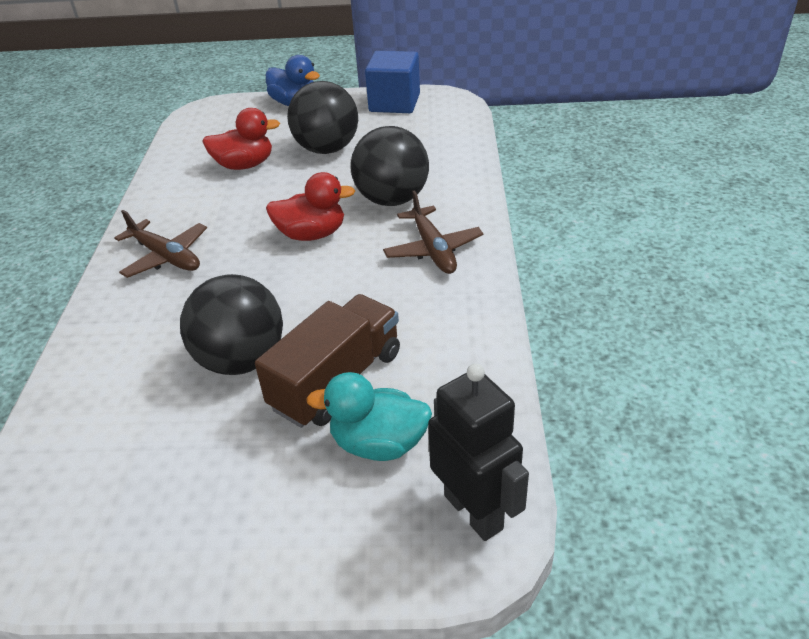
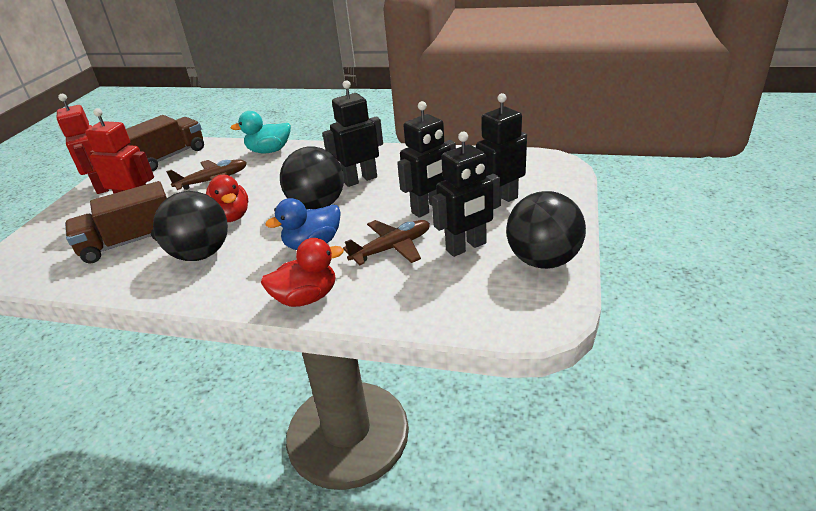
black robot: [428,363,529,541] = 1 -> [322,80,383,187] [397,101,456,217] [432,131,500,257] [476,93,527,207] = 4
blue cube: [365,51,420,113] = 1 -> none = 0
brown truck: [255,294,400,428] = 1 -> [65,181,167,264] [126,115,204,171] = 2
red robot: none = 0 -> [57,94,109,194] [85,108,154,193] = 2

